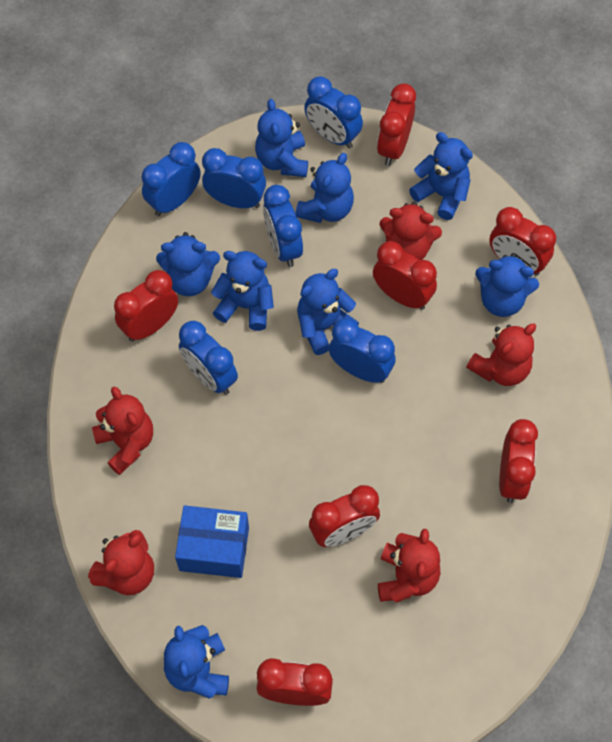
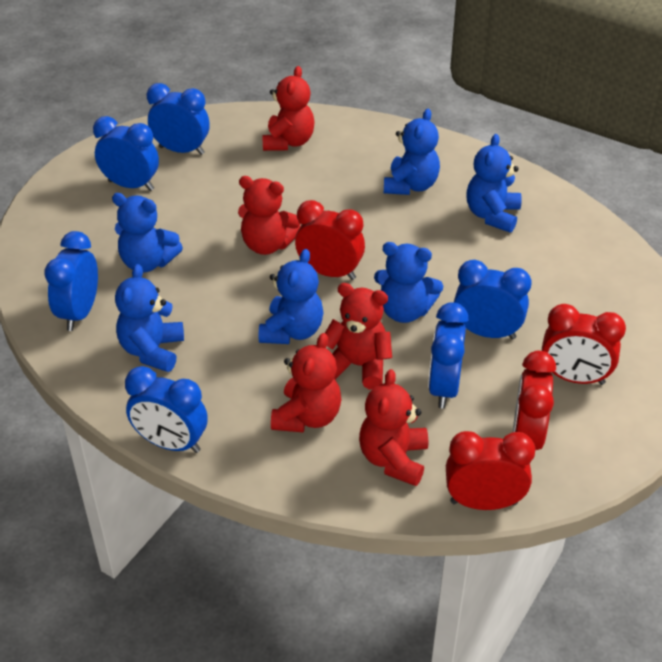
blue box: [175,505,249,578] = 1 -> none = 0
blue teddy bear: [156,232,220,296] [164,625,229,699] [211,251,274,331] [255,99,308,177] [296,153,354,223] [297,269,359,355] [409,132,473,220] [475,253,539,317] = 8 -> [112,193,183,273] [115,264,184,372] [259,249,323,344] [374,242,443,323] [384,109,440,195] [466,134,522,233] = 6
red clock: [114,270,178,342] [257,658,333,706] [309,485,380,547] [373,241,437,310] [377,83,416,166] [489,207,556,276] [499,419,538,503] = 7 -> [295,200,365,280] [446,431,535,510] [513,351,556,450] [542,304,626,385] = 4

